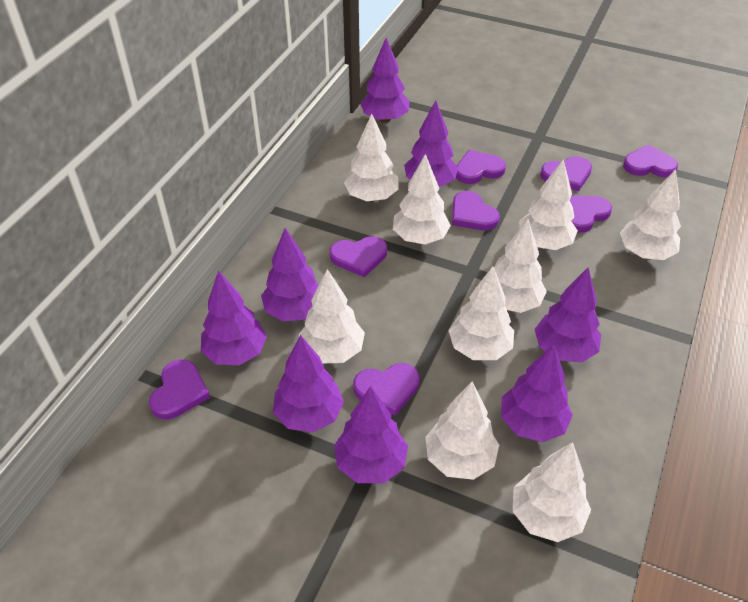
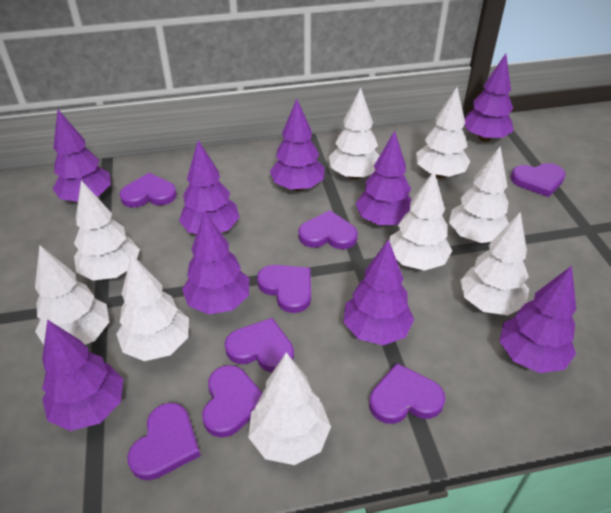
purple tree: [201,270,267,365] [261,228,319,321] [273,335,344,433] [334,386,408,483] [360,38,410,123] [404,100,458,187] [501,344,573,442] [535,268,601,362] = 8 -> [42,319,123,431] [53,110,111,202] [179,140,240,234] [182,211,249,315] [270,99,325,191] [343,239,414,345] [355,131,412,226] [464,54,513,142] [499,266,576,373] = 9

